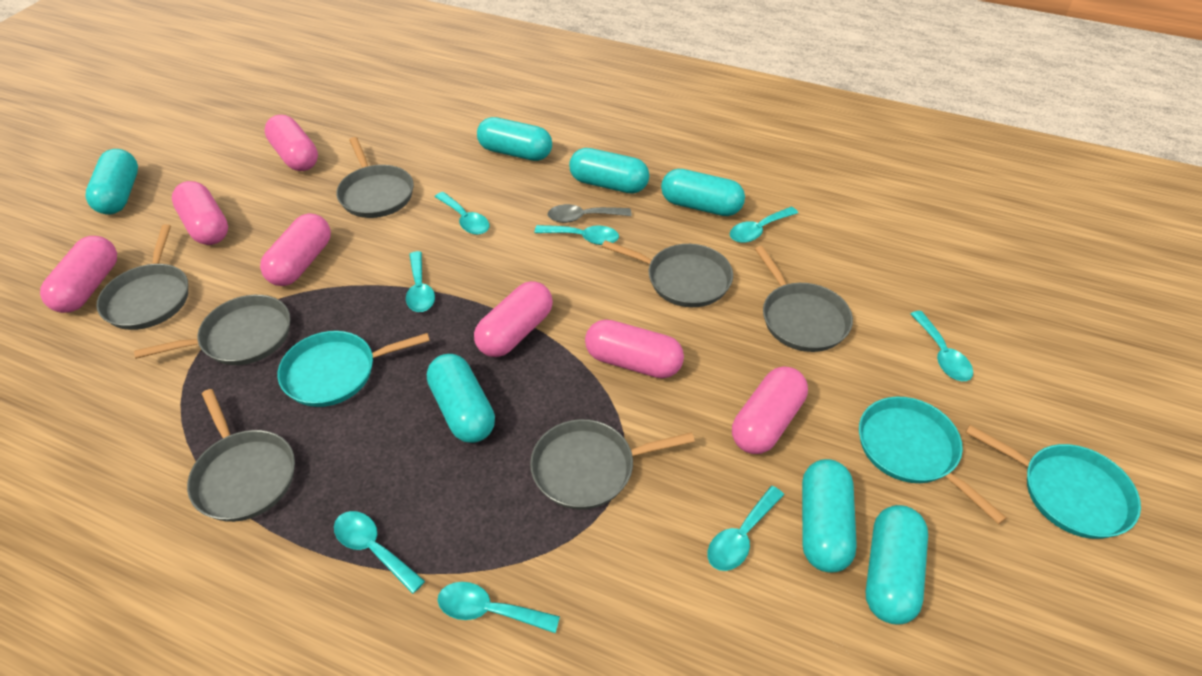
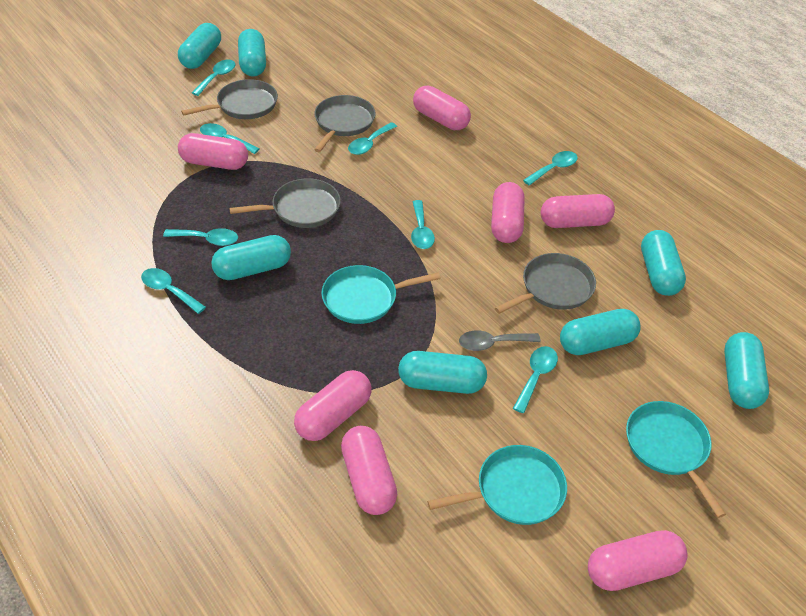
grey pan: [96,224,188,330] [134,295,290,365] [187,389,295,522] [336,137,414,218] [530,419,695,510] [602,240,733,307] [755,246,853,352] = 7 -> [181,79,278,119] [229,178,341,228] [314,95,376,152] [495,253,596,314] = 4

